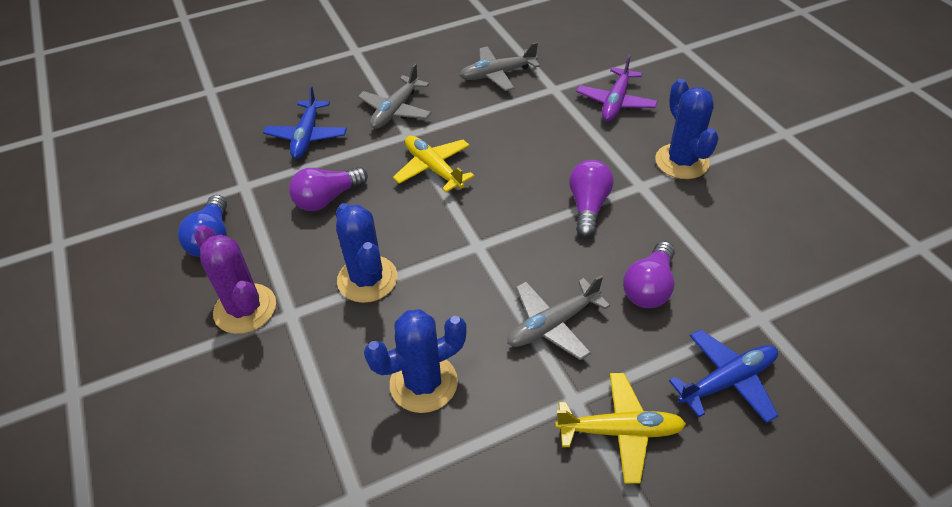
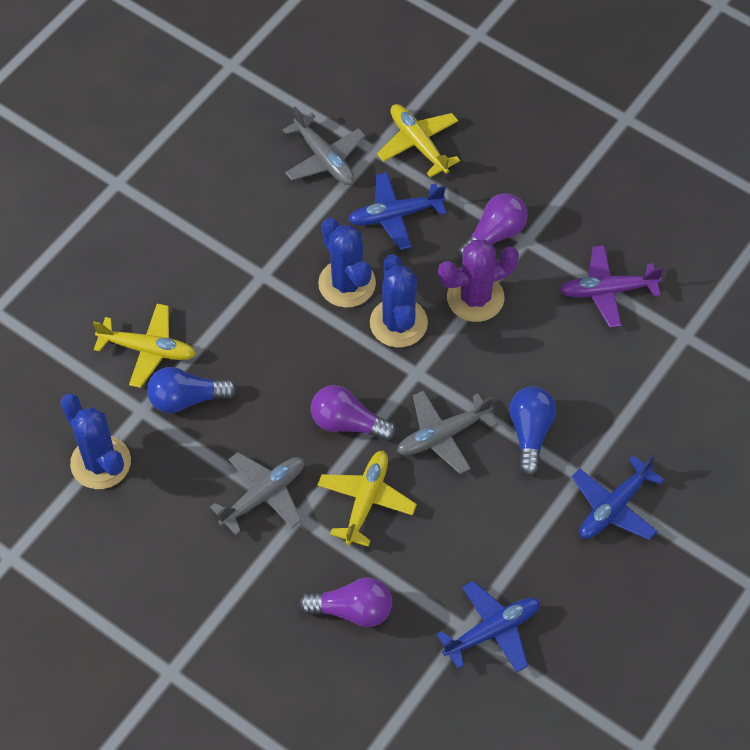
blue light bulb: [178,195,227,257] = 1 -> [147,367,237,413] [509,386,556,476] = 2
blue plane: [263,85,347,159] [669,329,778,423] = 2 -> [348,172,446,250] [436,581,540,672] [572,455,664,540] = 3
yellow plane: [393,136,474,192] [555,373,686,484] = 2 -> [93,303,196,388] [317,451,417,547] [377,104,460,177] = 3

